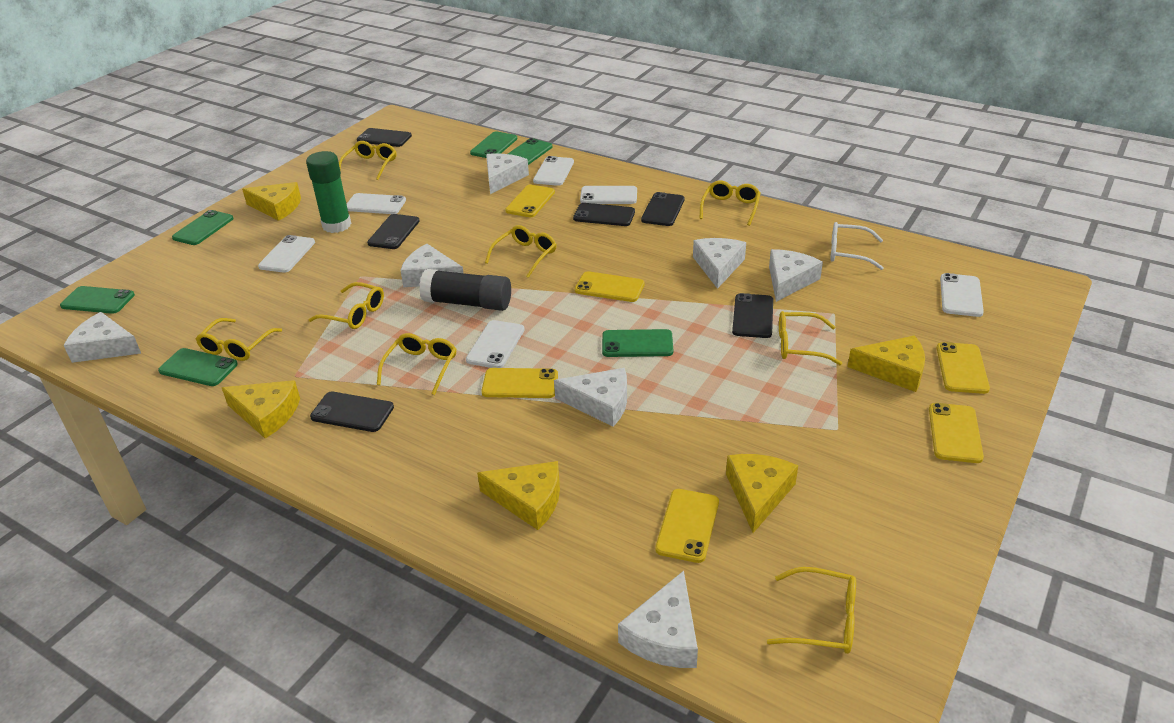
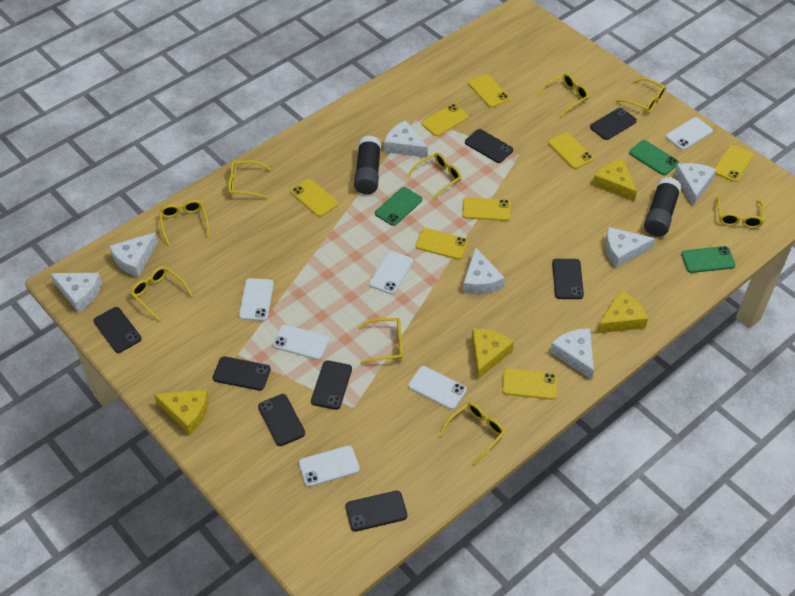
black glue stick: [419,269,511,311] = 1 -> [354,135,381,194] [644,177,682,237] = 2
black phone: [310,391,394,432] [357,128,412,147] [367,214,420,249] [573,203,635,226] [641,192,685,226] [732,293,773,338] = 6 -> [93,307,142,353] [213,356,271,391] [258,394,305,446] [311,360,352,410] [345,491,407,532] [465,129,513,163] [552,259,584,299] [590,108,637,140] = 8
green glue stick: [306,151,351,233] = 1 -> none = 0
green phone: [60,286,135,314] [158,348,238,386] [172,210,234,245] [470,131,517,158] [508,138,552,165] [602,329,673,357] = 6 -> [375,187,422,226] [629,140,679,175] [681,246,736,273] = 3
white glasses: [830,222,884,270] = 1 -> none = 0
yellow cheese: [222,380,300,439] [242,182,301,221] [477,461,560,530] [726,454,798,533] [847,335,925,392] = 5 -> [154,389,209,435] [472,329,514,380] [593,159,637,201] [597,290,648,333] = 4
yellow glasses: [196,318,282,361] [308,282,384,329] [339,141,396,180] [377,333,456,395] [485,225,557,278] [700,181,761,226] [767,567,856,654] [779,311,842,365] = 8 -> [130,266,192,320] [159,200,209,245] [228,161,271,199] [358,318,403,364] [407,153,461,200] [439,402,505,465] [537,73,589,116] [616,78,666,113] [717,196,764,228] = 9
yellow phone: [481,368,558,398] [505,184,555,217] [575,271,644,302] [655,489,719,563] [929,403,984,463] [936,342,990,394] = 6 -> [291,179,338,217] [416,228,468,260] [422,104,469,136] [462,197,511,221] [468,74,510,108] [502,368,557,400] [548,132,594,169] [715,145,753,182] = 8

